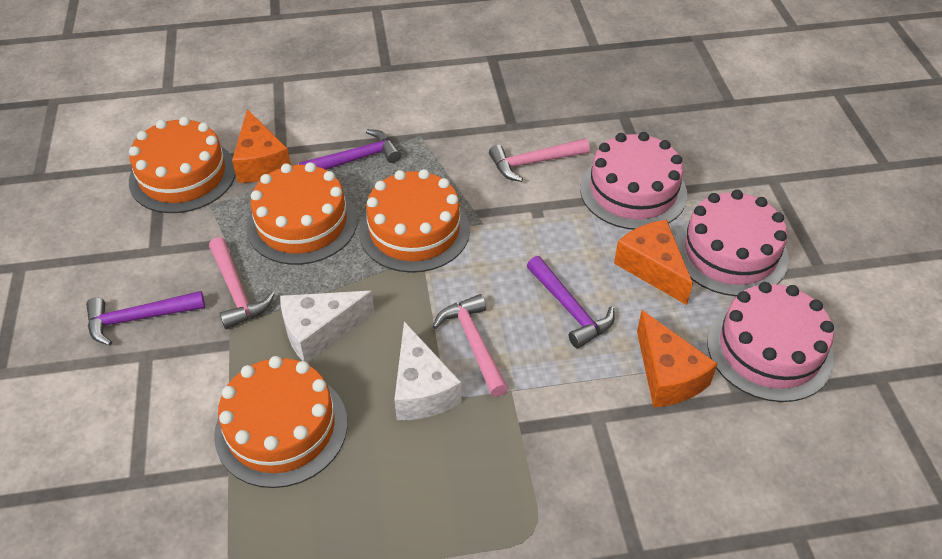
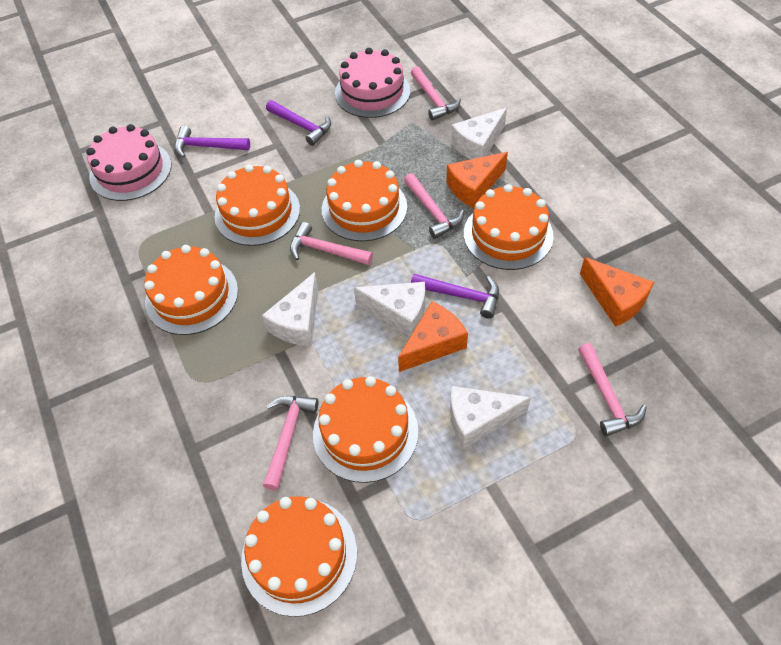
orange cake: [129,117,235,213] [214,356,347,488] [247,162,358,265] [359,169,470,273] = 4 -> [144,245,238,335] [214,164,300,246] [241,496,357,617] [313,376,418,483] [322,160,407,241] [464,184,554,270] = 6
pink cake: [580,132,687,230] [675,190,789,296] [707,282,834,402] = 3 -> [86,124,171,201] [335,48,410,118] = 2
pink hammer: [209,237,275,329] [433,294,508,397] [489,138,590,182] = 3 -> [263,396,319,490] [290,222,373,265] [404,173,464,239] [411,66,461,121] [578,343,647,436] = 5
white cheese: [281,291,374,362] [394,322,462,420] = 2 -> [262,272,318,346] [354,282,425,337] [450,386,531,449] [451,108,507,159] = 4

